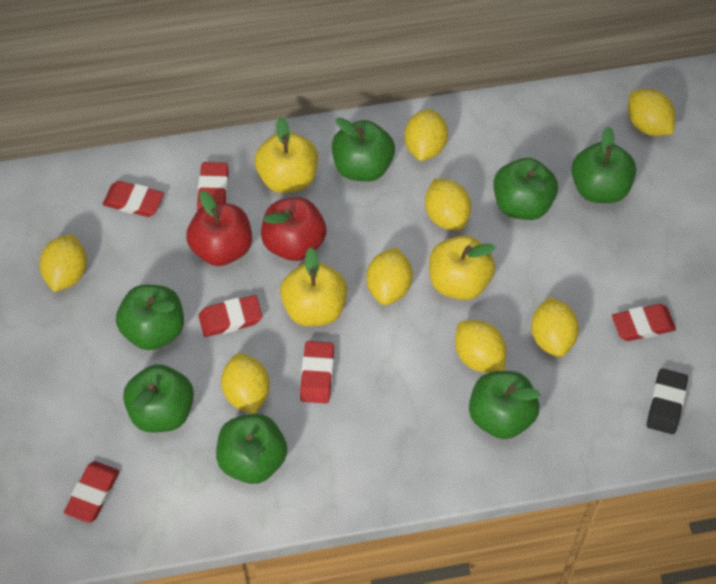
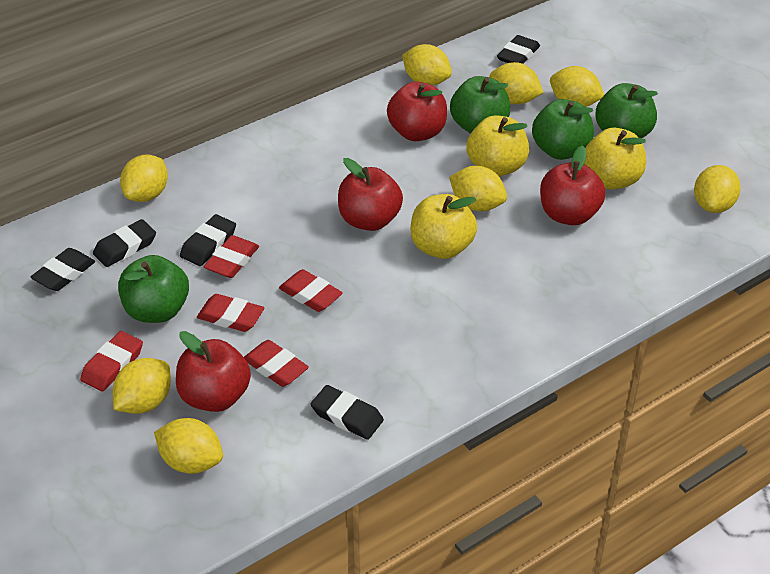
black eraser: [647,368,688,434] = 1 -> [30,248,95,291] [93,219,156,267] [180,214,236,266] [311,385,384,440] [497,35,540,64] = 5
green apple: [116,285,184,350] [123,364,194,433] [216,414,287,484] [332,117,395,182] [469,371,540,439] [493,158,558,220] [571,126,636,203] = 7 -> [118,255,189,323] [450,76,510,133] [532,99,594,160] [595,83,658,138] = 4
red apple: [186,191,252,266] [261,197,326,261] = 2 -> [176,331,251,412] [338,158,403,231] [387,82,447,141] [540,145,606,225] = 4
red eraser: [64,461,120,523] [103,181,164,217] [197,162,228,211] [198,295,262,337] [300,341,334,404] [612,304,676,341] = 6 -> [80,331,143,392] [197,294,264,332] [204,235,259,278] [244,340,309,387] [279,269,343,312] = 5

